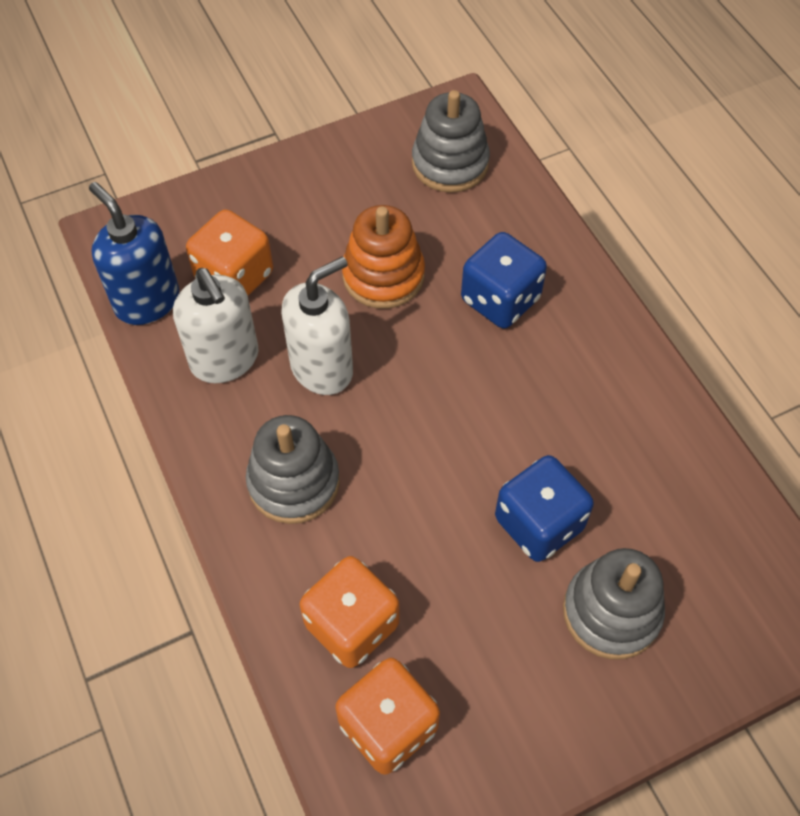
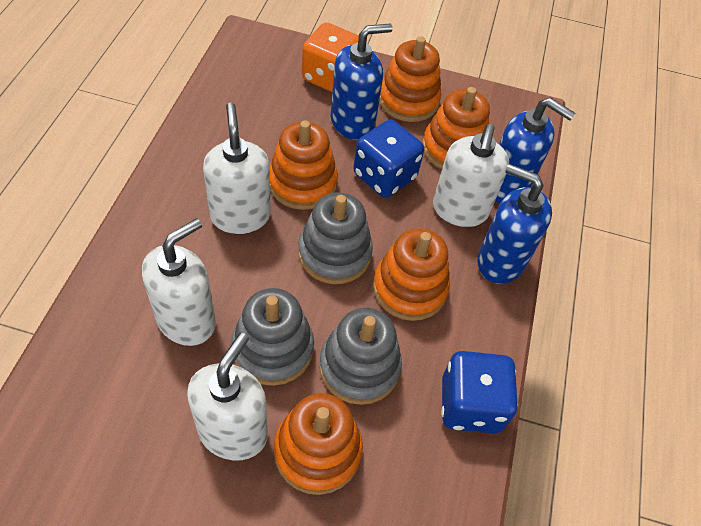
blue soap dispenser: [89,182,179,325] = 1 -> [331,24,393,140] [477,164,552,284] [495,98,575,203] = 3
orange dice: [186,209,273,296] [300,556,399,668] [336,658,440,774] = 3 -> [302,22,359,92] = 1
orange stacking toy: [342,205,425,309] = 1 -> [270,121,338,210] [274,393,363,495] [373,228,450,321] [379,36,442,122] [422,87,490,169] = 5
white soap dispenser: [173,268,259,383] [281,256,353,395] = 2 -> [142,218,216,346] [187,333,268,460] [203,102,271,234] [433,124,509,227] = 4

